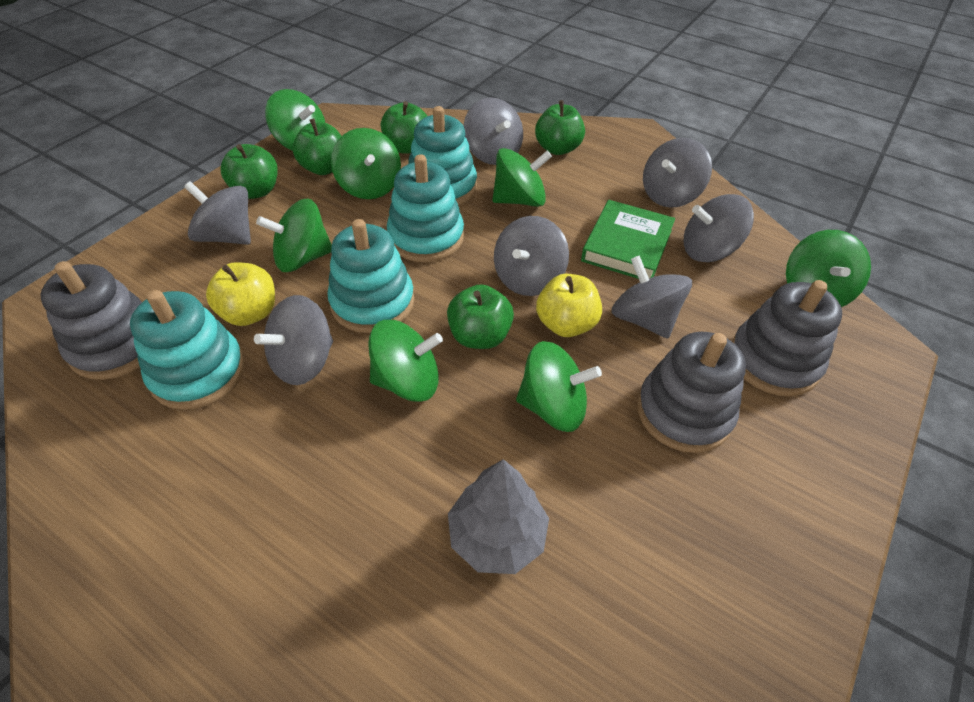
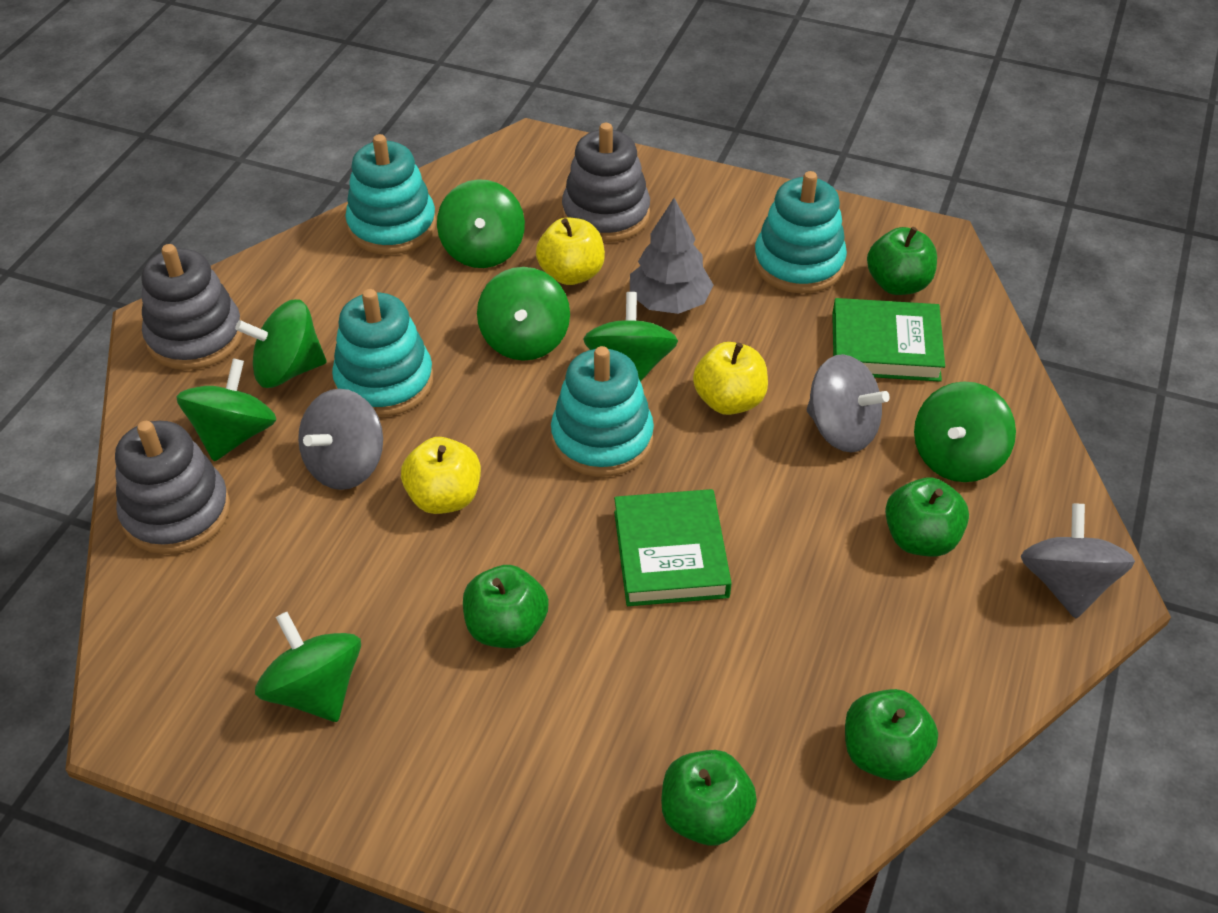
green book: [581,200,675,279] = 1 -> [614,489,732,606] [832,298,945,382] = 2
grey spinning top: [184,181,251,245] [254,295,333,385] [464,97,523,165] [494,216,569,296] [611,255,692,338] [643,138,712,208] [684,194,754,262] = 7 -> [298,389,383,490] [807,354,890,453] [1021,504,1135,618] = 3
yellow apple: [206,262,275,326] [536,274,602,337] = 2 -> [401,437,481,514] [536,217,605,285] [693,342,768,415] = 3

